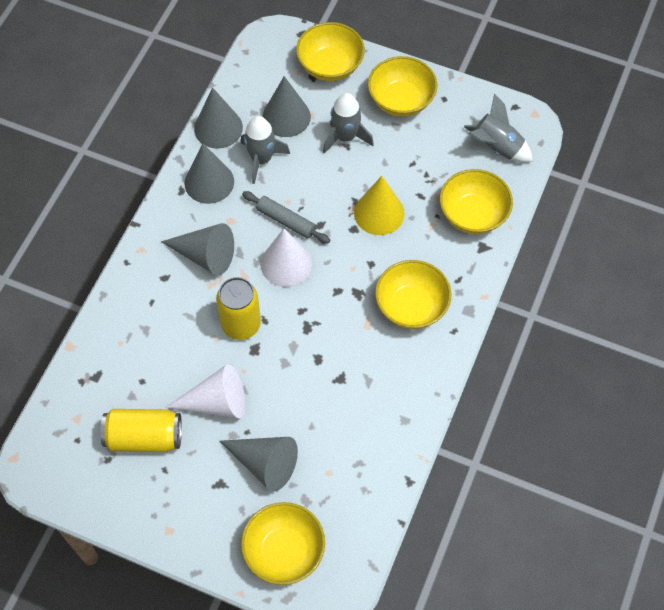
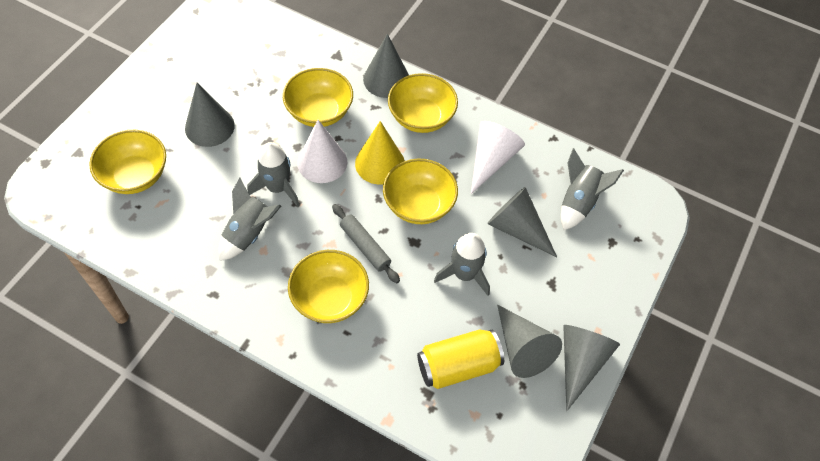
grey rocket: [241,116,290,184] [323,93,374,154] [464,94,533,163] = 3 -> [218,178,281,261] [247,142,299,207] [434,233,490,296] [561,148,624,230] = 4
yellow can: [100,409,182,452] [216,277,261,340] = 2 -> [417,329,504,389] = 1

